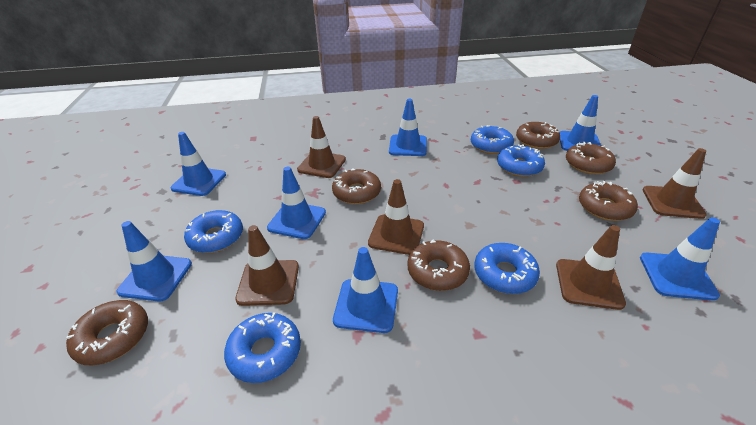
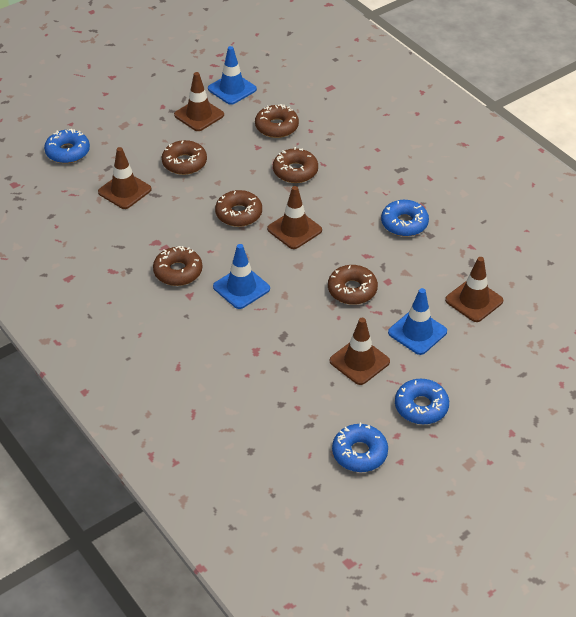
blue donut: [184,210,243,253] [224,312,301,383] [471,125,514,154] [474,243,540,294] [497,144,545,177] = 5 -> [44,129,90,164] [332,423,388,472] [381,200,429,236] [395,379,449,425] = 4
blue traffic cone: [116,221,192,302] [171,132,226,196] [267,167,326,239] [333,247,398,333] [389,99,427,156] [559,95,601,151] [640,217,720,301] = 7 -> [208,46,257,105] [213,244,270,309] [388,288,447,355] = 3

